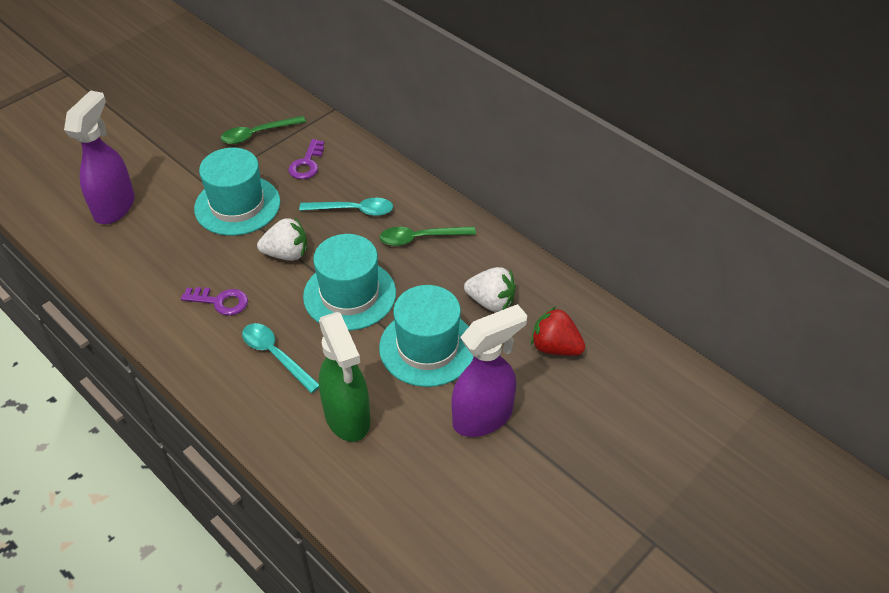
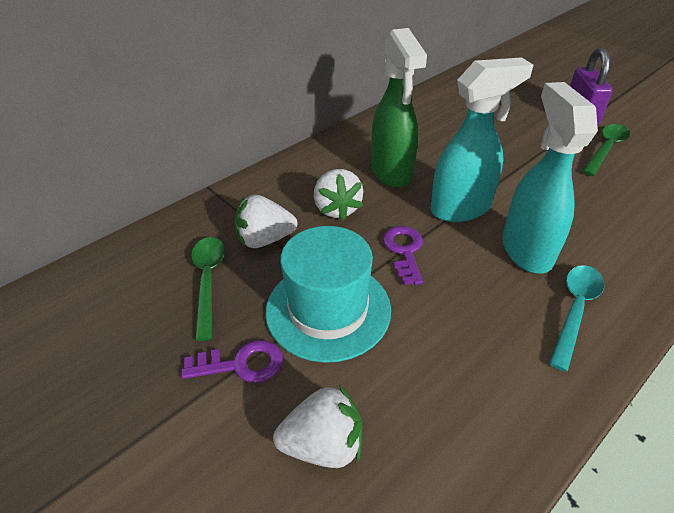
purple padlock: none = 0 -> [570,48,613,126] = 1
purple spray bottle: [64,90,135,224] [451,304,527,437] = 2 -> none = 0
red strawberry: [531,307,585,356] = 1 -> none = 0
turquoise hat: [194,148,280,236] [303,234,396,331] [379,285,474,387] = 3 -> [265,226,391,363] = 1
turquoise spoon: [242,323,319,393] [299,198,393,216] = 2 -> [549,265,605,372] = 1
turquoise spray bottle: none = 0 -> [431,57,533,222] [502,82,598,274] = 2
white strawberry: [257,218,307,261] [464,267,516,312] = 2 -> [234,195,297,248] [273,384,362,468] [314,169,363,221] = 3

